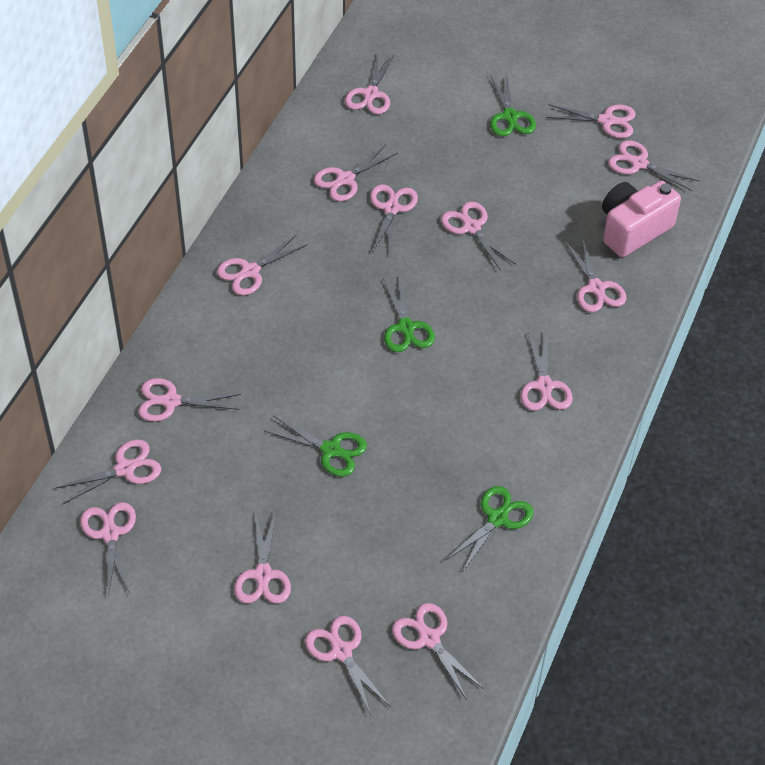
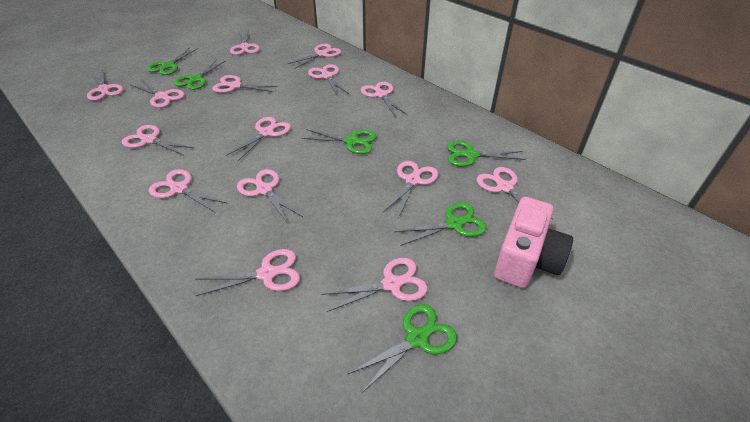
green scissors: [265,415,367,477] [383,277,435,352] [446,486,534,571] [490,74,536,136] = 4 -> [147,47,198,75] [174,59,225,90] [301,129,377,154] [348,304,457,394] [394,203,487,246] [447,141,526,167] = 6

